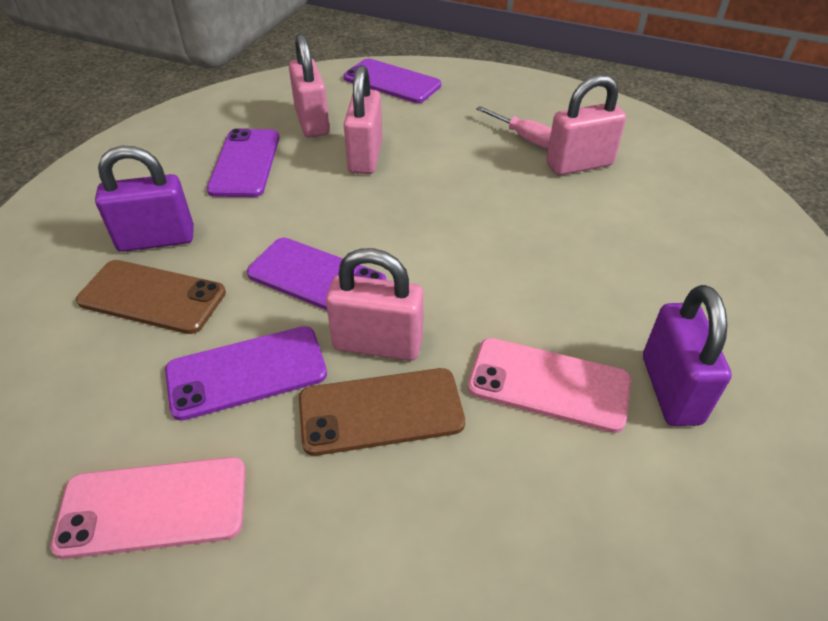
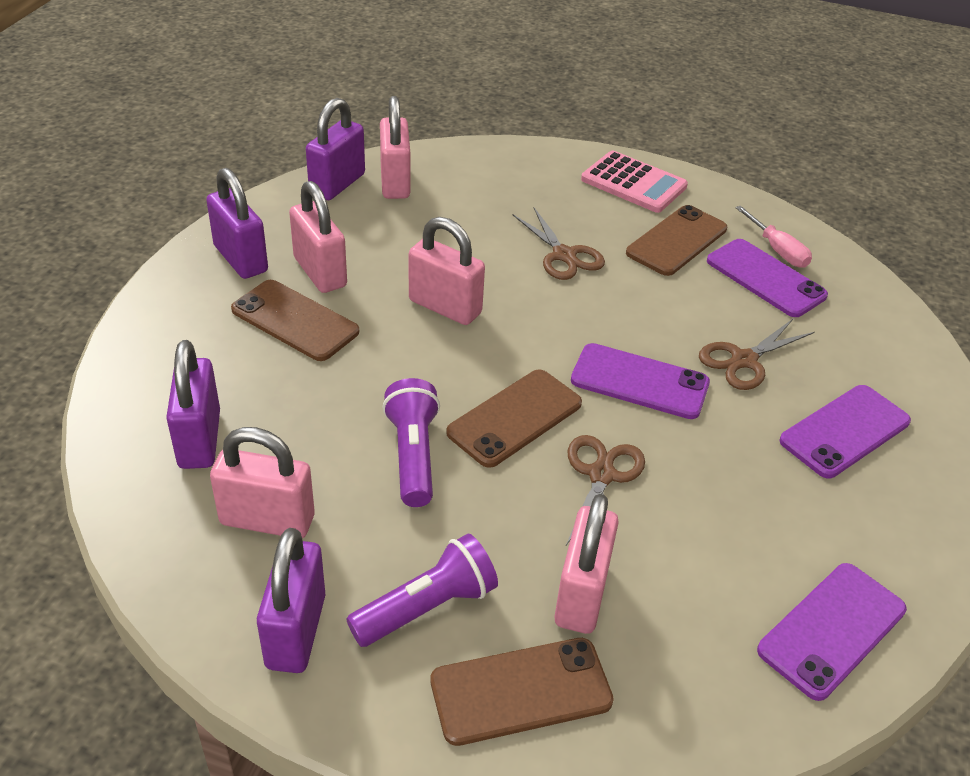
brown phone: [76,260,226,334] [299,368,465,456] = 2 -> [231,280,359,361] [431,638,614,746] [446,370,582,468] [626,205,727,276] = 4
brown scissors: none = 0 -> [513,208,605,280] [566,435,645,545] [699,319,815,390] = 3
pink calculator: none = 0 -> [581,151,688,213] = 1
pink padlock: [289,34,330,137] [326,248,423,361] [344,65,382,174] [546,75,626,175] = 4 -> [210,427,315,538] [289,181,347,293] [380,96,410,199] [409,217,485,325] [554,494,619,634] = 5
pink phone: [50,457,246,559] [468,338,631,433] = 2 -> none = 0
purple flashlight: none = 0 -> [346,534,498,647] [382,378,440,507] = 2
purple padlock: [95,146,194,252] [643,285,732,426] = 2 -> [166,340,220,469] [206,168,268,279] [257,528,325,673] [306,98,365,200] = 4

